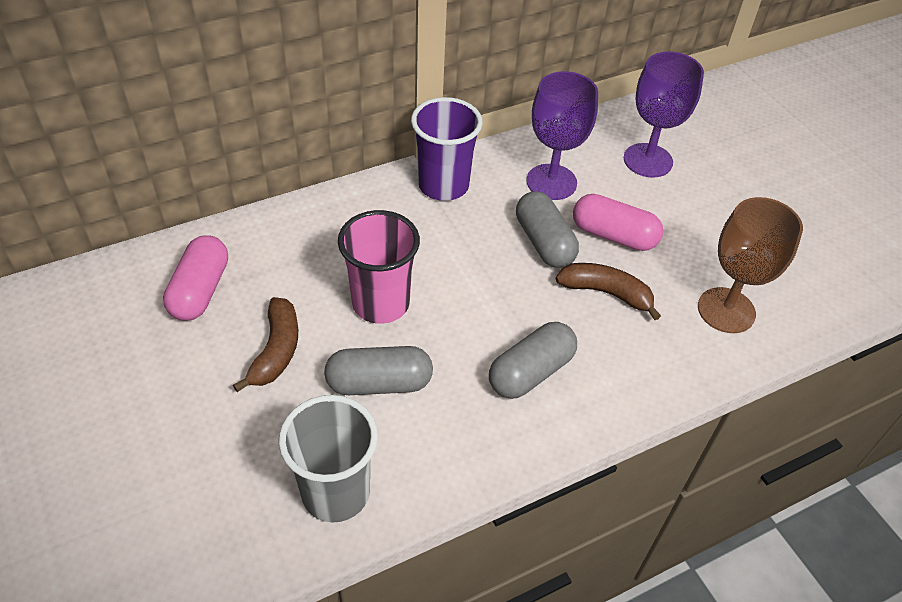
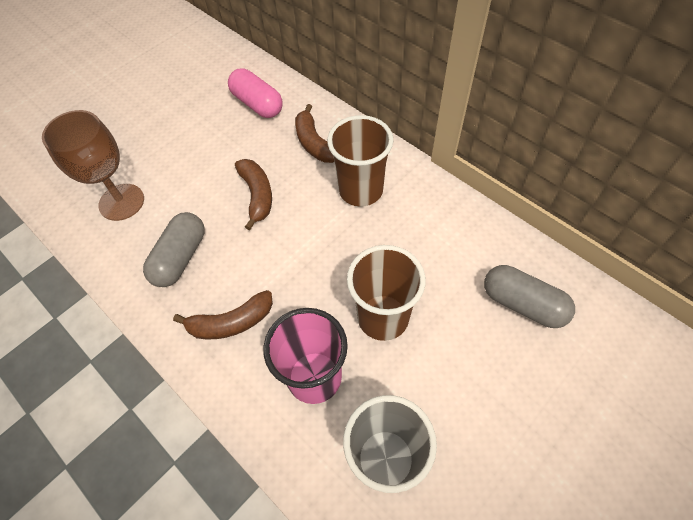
brown banana: [233,297,298,392] [556,263,661,320] = 2 -> [173,290,273,339] [235,159,272,230] [295,104,334,163] = 3
brown cup: none = 0 -> [327,115,394,207] [347,245,426,341] = 2
grey capsule: [324,346,433,395] [489,322,577,399] [516,191,579,268] = 3 -> [143,212,205,287] [484,265,575,328] = 2
pink capsule: [163,235,228,321] [573,194,663,251] = 2 -> [228,68,283,118] = 1
purple cup: [411,97,483,201] = 1 -> none = 0
purple goblet: [526,71,598,200] [624,52,704,178] = 2 -> none = 0

